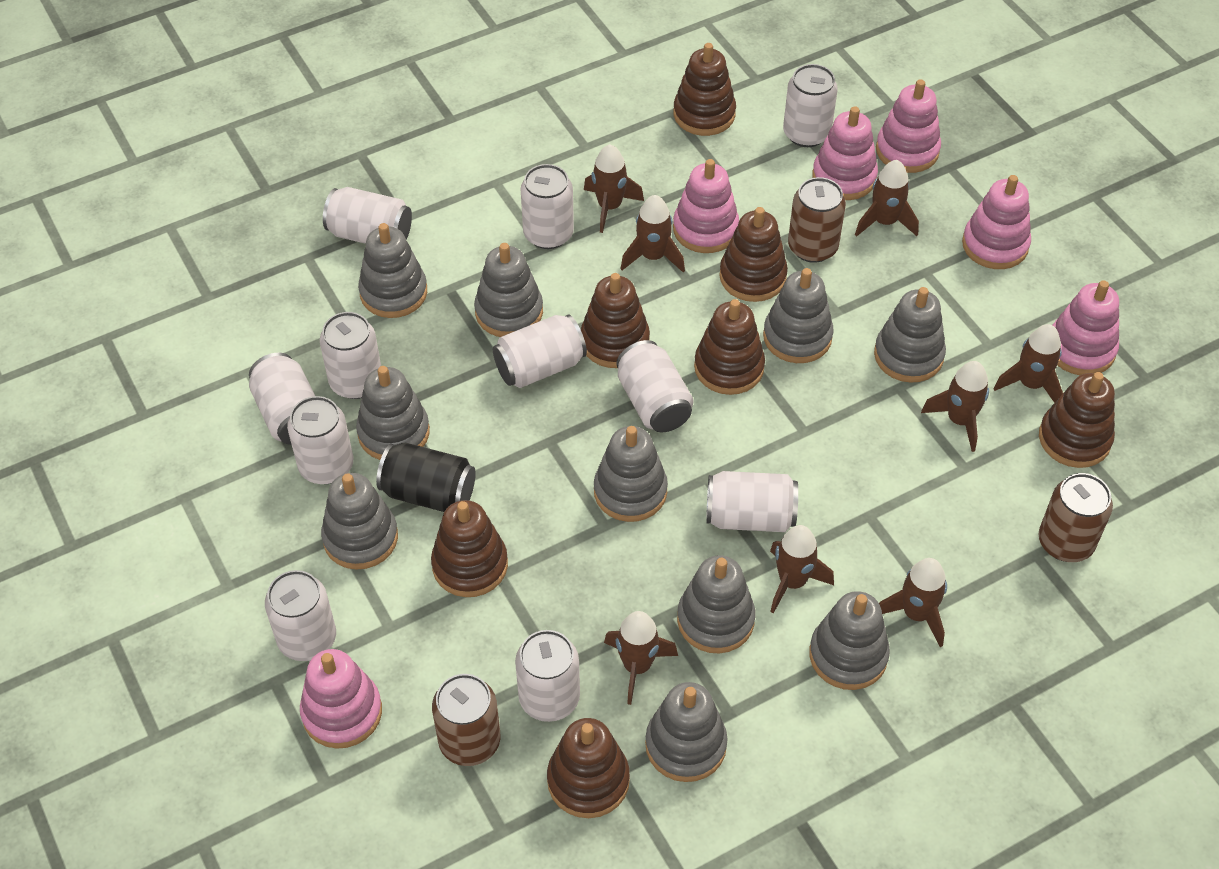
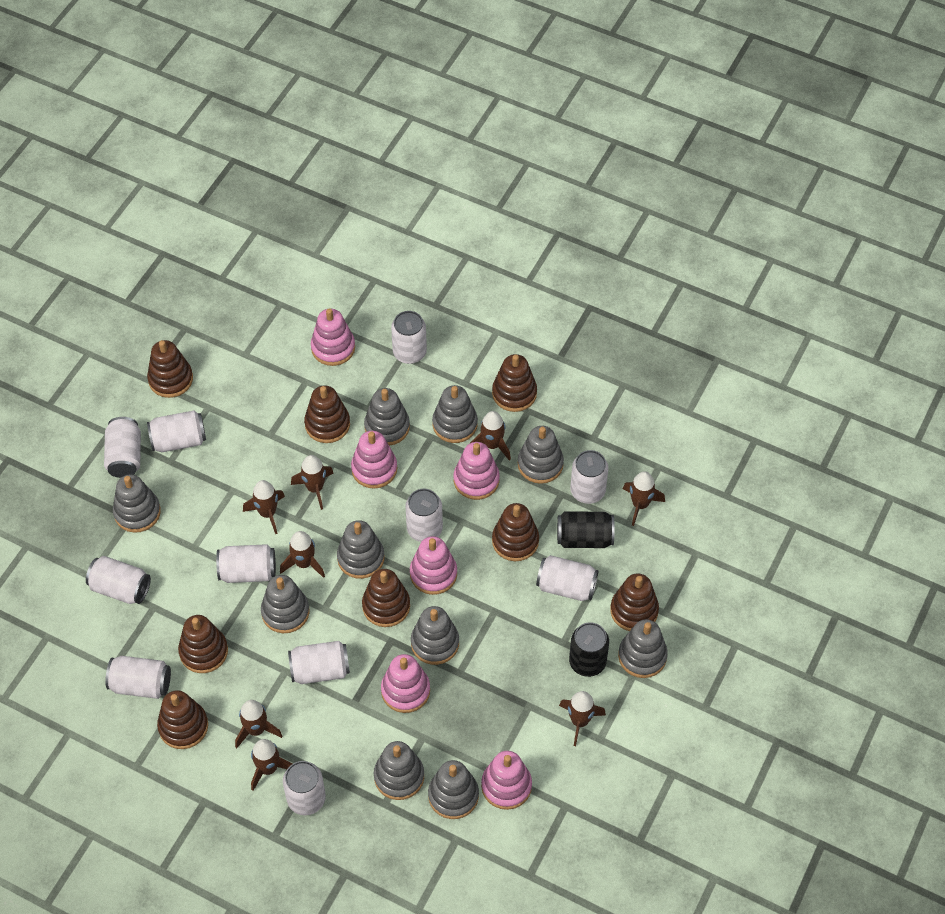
black can: [376,443,476,512] = 1 -> [557,511,615,548] [569,622,609,677] = 2
brown can: [432,674,500,766] [788,177,846,263] [1038,473,1113,562] = 3 -> none = 0
brown stacking toy: [431,500,508,597] [547,718,630,818] [581,273,650,368] [673,43,736,136] [694,299,765,395] [719,207,788,302] [1039,372,1115,468] = 7 -> [147,340,193,398] [157,690,208,749] [178,615,228,673] [304,386,350,443] [362,569,410,627] [492,354,537,412] [492,503,539,561] [610,573,659,631] = 8

